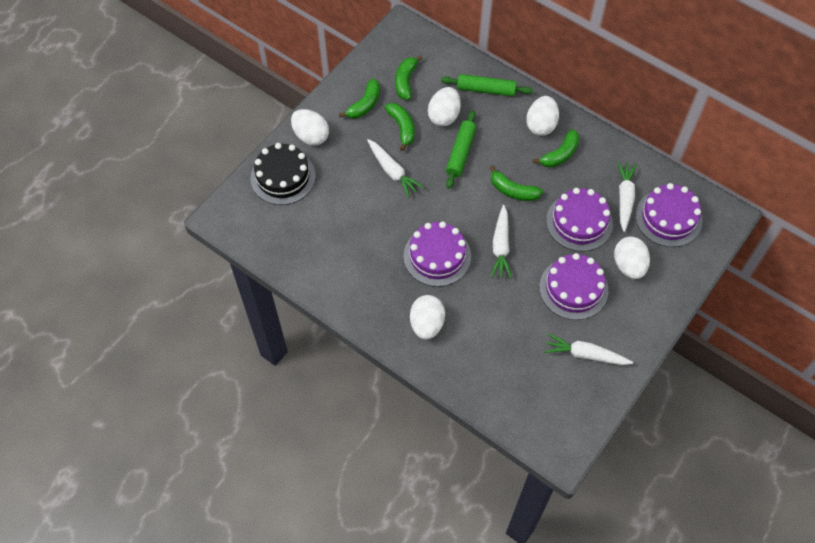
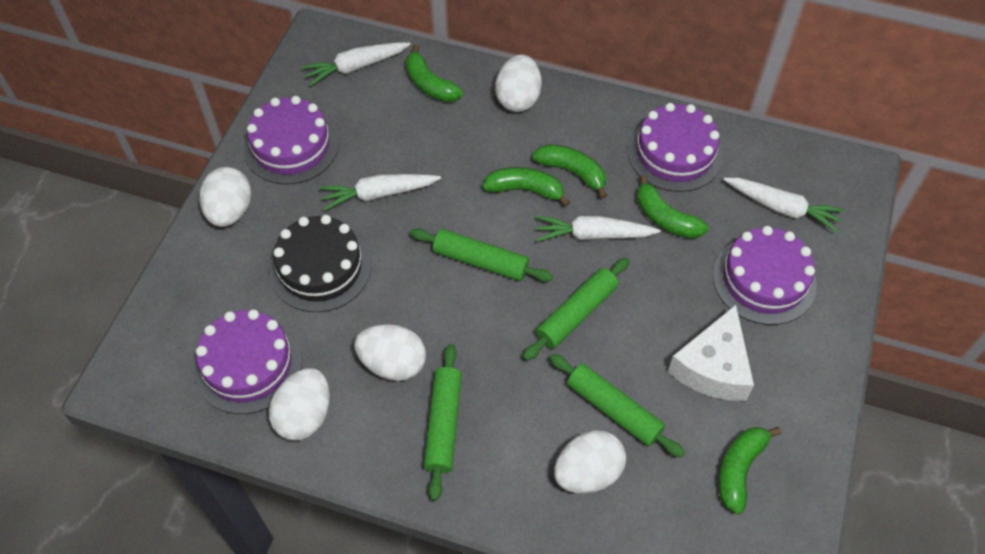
green rolling pin: [441,74,533,97] [446,110,476,189] = 2 -> [410,228,553,282] [424,344,462,501] [523,258,629,361] [549,354,685,458] = 4
white cheese: none = 0 -> [668,305,754,401] = 1

